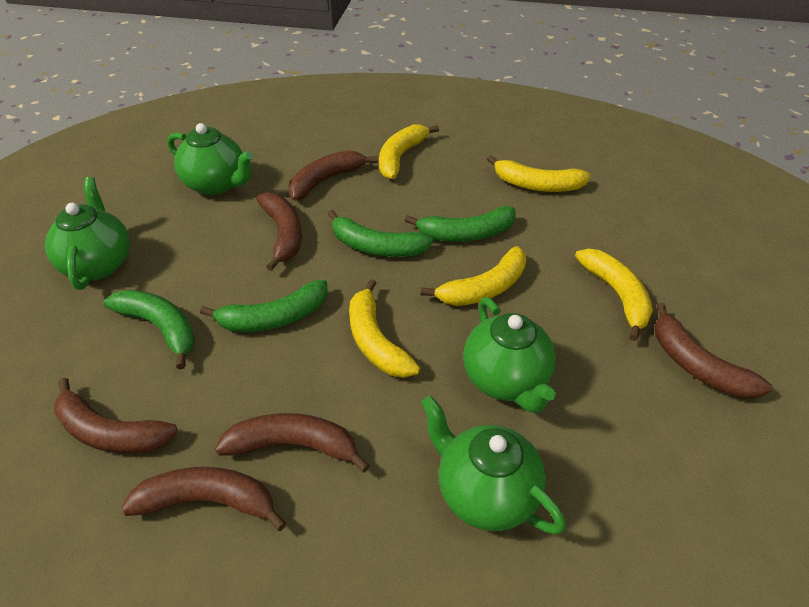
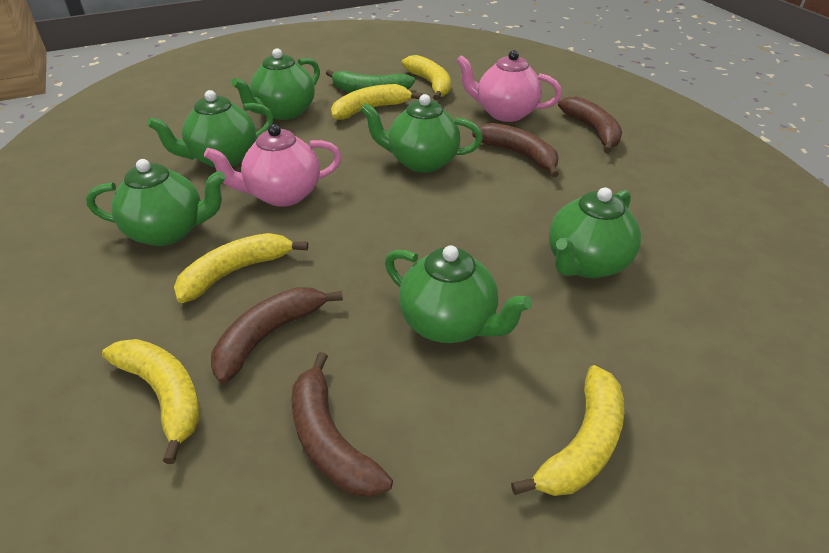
brown banana: [54,377,178,454] [121,467,287,531] [215,413,370,473] [256,192,302,271] [288,150,378,201] [655,302,772,399] = 6 -> [211,287,343,384] [291,352,393,497] [472,123,559,177] [558,97,622,153] = 4
green banana: [103,290,195,369] [200,280,328,332] [328,210,434,257] [405,206,516,242] = 4 -> [326,70,415,92] = 1
green teapot: [45,177,130,290] [167,123,254,195] [421,396,566,535] [463,297,556,413] = 4 -> [86,159,226,246] [147,90,273,167] [232,48,320,120] [360,94,483,173] [385,245,533,343] [549,187,641,278] = 6
pink teapot: none = 0 -> [204,124,342,207] [456,50,562,122] = 2

